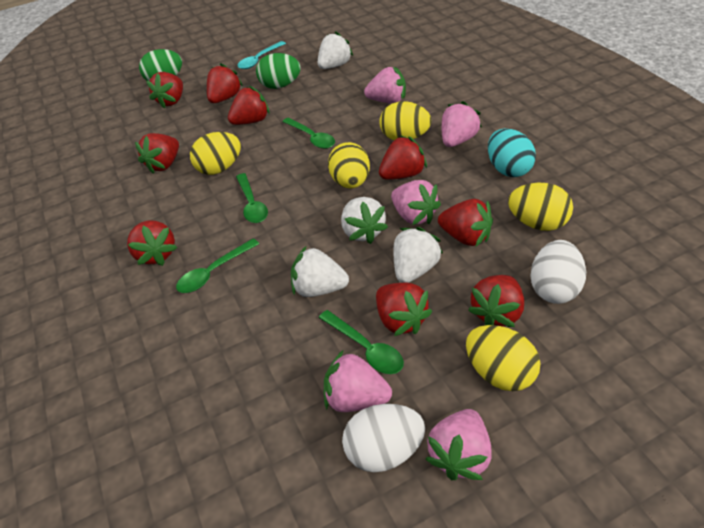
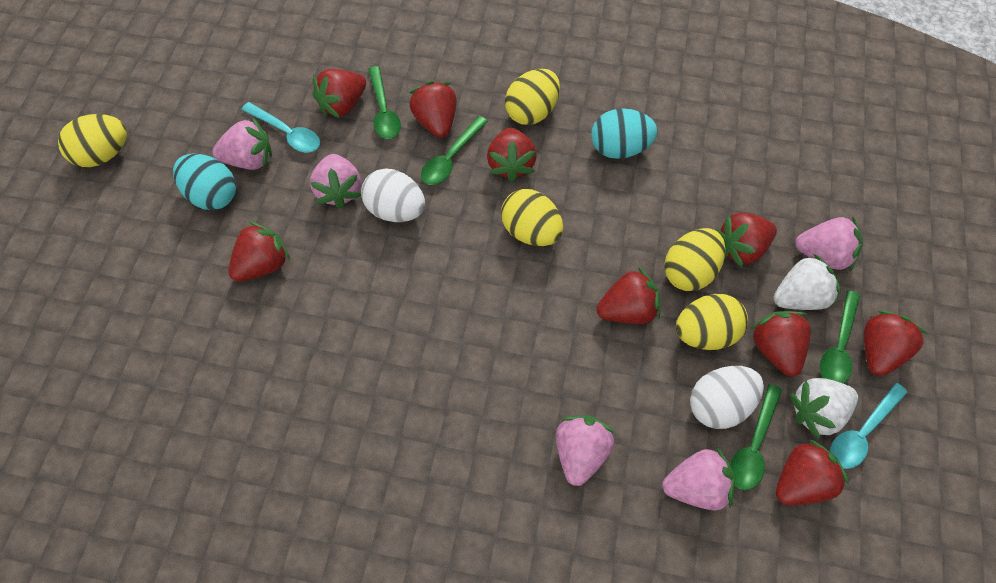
green egg: [139,49,182,81] [256,53,301,89] = 2 -> none = 0
turquoise egg: [488,128,536,177] = 1 -> [173,154,236,210] [591,108,658,159] = 2
turquoise spoon: [237,41,286,69] = 1 -> [241,102,320,152] [830,383,908,469] = 2
white strawberry: [291,246,349,297] [318,31,353,69] [341,197,388,244] [394,227,443,283] = 4 -> [774,253,841,310] [790,378,858,439] = 2

